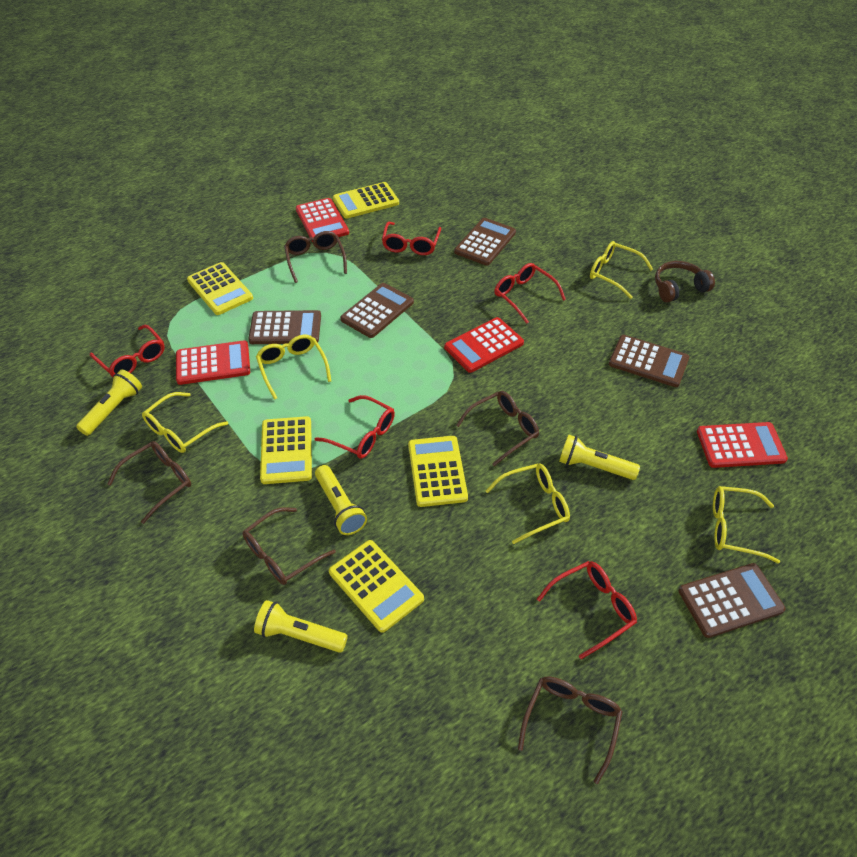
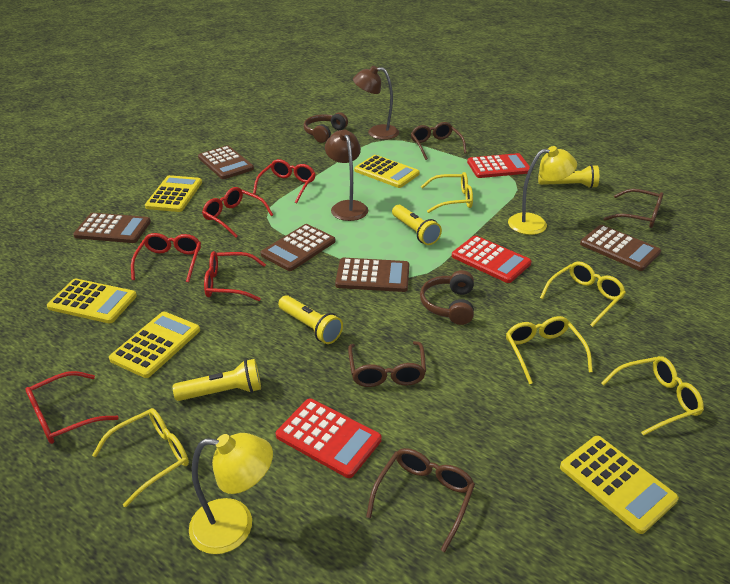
brown glasses: [108,441,191,524] [243,507,336,585] [284,231,347,283] [456,391,539,466] [518,676,623,784] = 5 -> [348,341,426,387] [366,448,475,552] [411,122,467,160] [604,189,664,228] = 4
brown headphones: [655,261,715,302] = 1 -> [304,112,348,143] [420,270,474,325] = 2
brown lamp: none = 0 -> [325,130,368,221] [353,66,399,140] = 2
red calculator: [176,341,250,385] [296,198,349,242] [444,317,524,373] [697,422,788,468] = 4 -> [276,398,382,478] [452,235,532,283] [467,153,530,178] = 3
yellow lamp: none = 0 -> [189,433,273,554] [508,146,577,235] = 2

